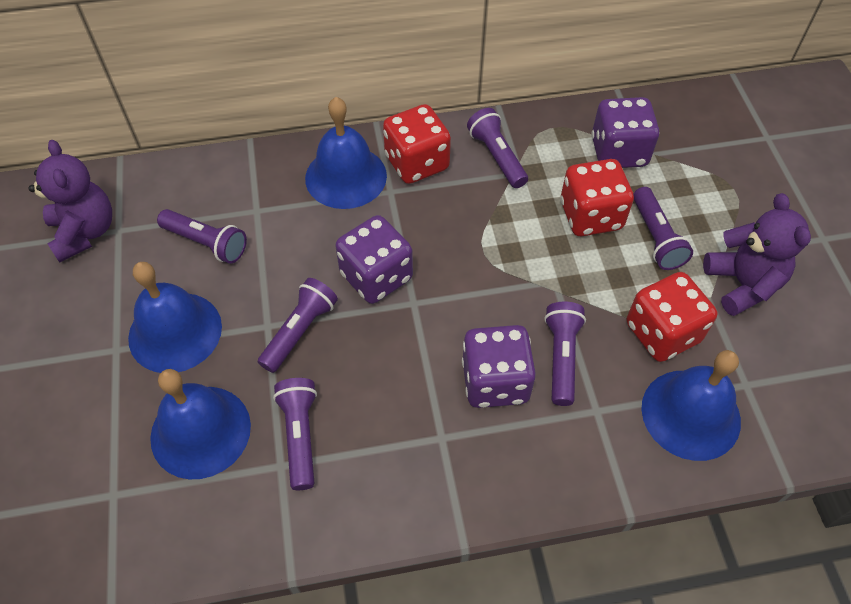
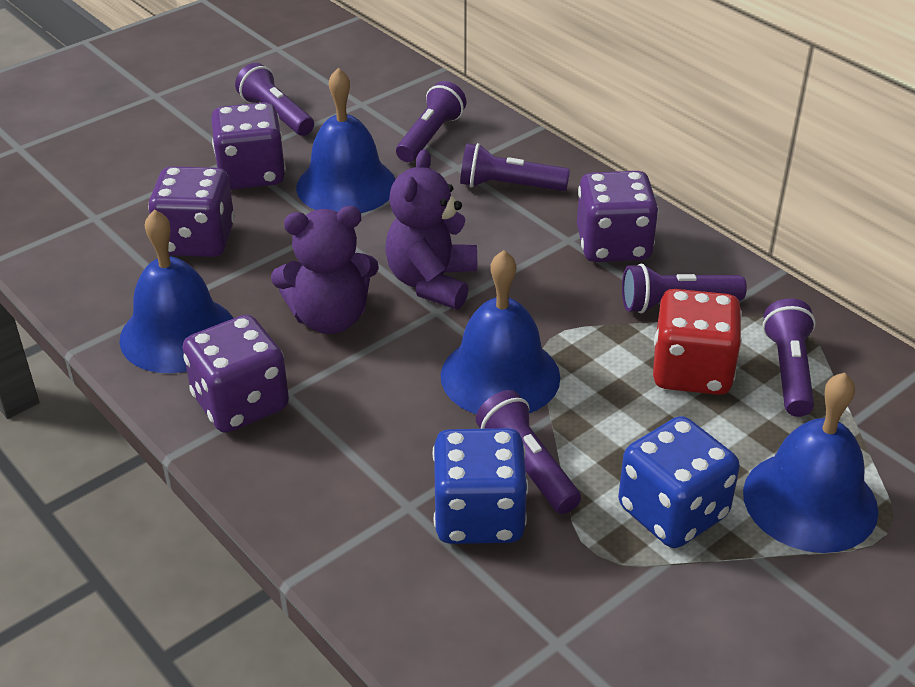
blue dice: none = 0 -> [432,428,528,544] [618,416,740,548] = 2
purple dice: [335,215,413,304] [462,325,536,408] [591,97,659,168] = 3 -> [148,166,235,257] [183,315,289,433] [211,102,286,190] [577,171,659,262] = 4
red dice: [383,104,451,184] [561,159,634,236] [627,272,718,362] = 3 -> [653,289,742,395] = 1

